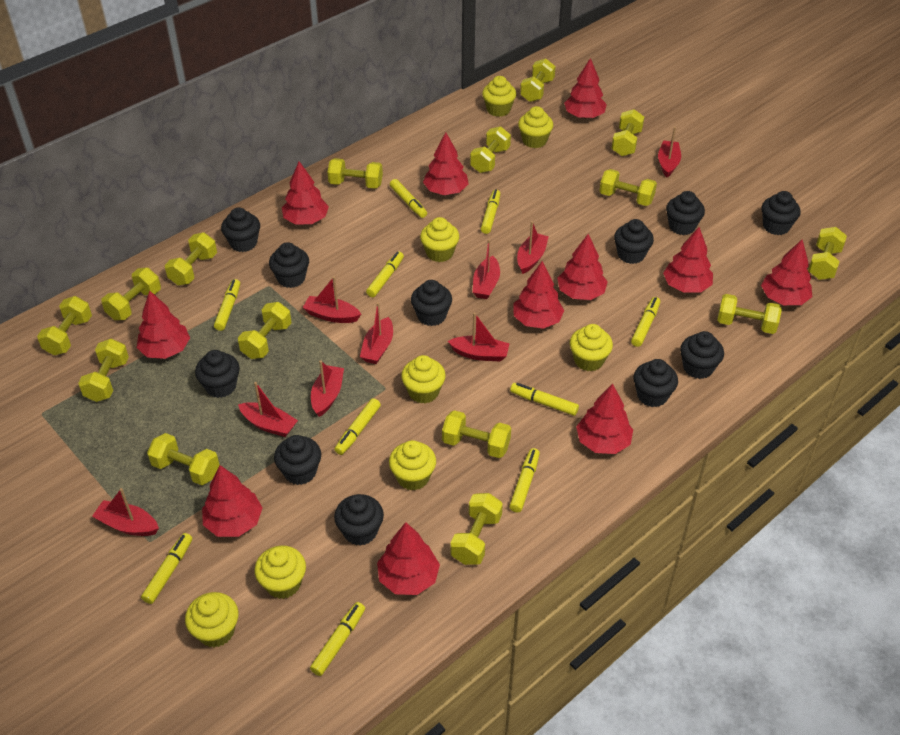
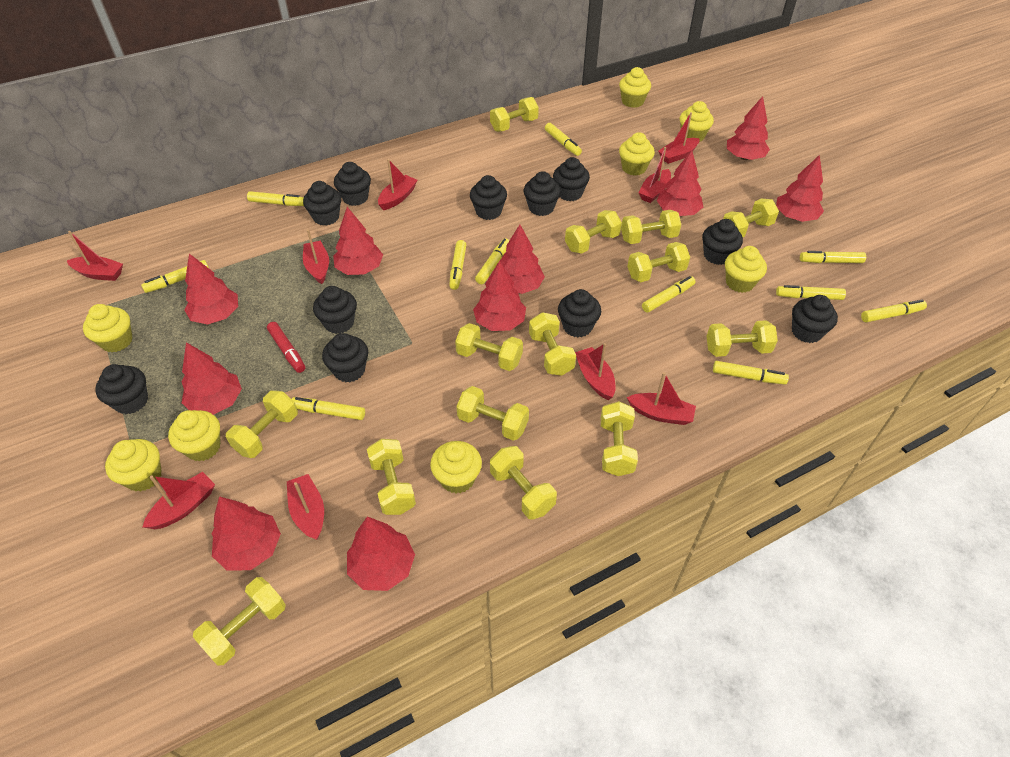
red marker: none = 0 -> [267,322,305,373] = 1
red tree: [137,291,190,359] [202,465,263,537] [282,161,329,225] [377,522,440,595] [423,132,469,195] [513,261,564,329] [557,234,608,300] [564,58,607,119] [576,384,633,454] [663,227,713,293] [761,239,812,305] = 11 -> [182,342,242,415] [184,254,238,325] [212,496,281,571] [333,207,383,275] [347,516,415,591] [473,261,526,331] [500,225,545,294] [657,150,703,216] [727,96,770,160] [776,155,824,222] = 10
yellow dumbbell: [37,296,92,355] [78,339,129,402] [101,268,161,320] [147,433,219,485] [165,232,217,286] [238,302,292,359] [327,158,383,189] [442,410,511,458] [450,493,503,565] [470,126,511,173] [520,58,556,102] [600,169,657,206] [612,109,644,156] [717,294,782,334] [808,227,847,280] = 15 -> [192,577,286,666] [226,390,298,458] [367,439,416,515] [455,323,523,371] [456,386,529,441] [490,97,539,132] [490,446,557,520] [529,312,576,376] [565,210,622,254] [601,401,638,476] [621,210,681,244] [627,242,690,282] [706,320,778,357] [723,199,779,237] = 14
yellow marker: [141,533,192,604] [214,279,240,331] [310,602,365,676] [334,398,381,455] [366,251,404,297] [390,179,427,218] [481,190,500,234] [509,448,540,513] [510,383,579,416] [631,297,660,347] = 10 -> [141,260,209,293] [247,191,304,206] [292,397,365,420] [449,240,466,290] [475,238,509,284] [545,123,582,156] [642,276,696,313] [713,361,789,384] [776,285,846,300] [800,251,866,263] [861,300,927,322] = 11

